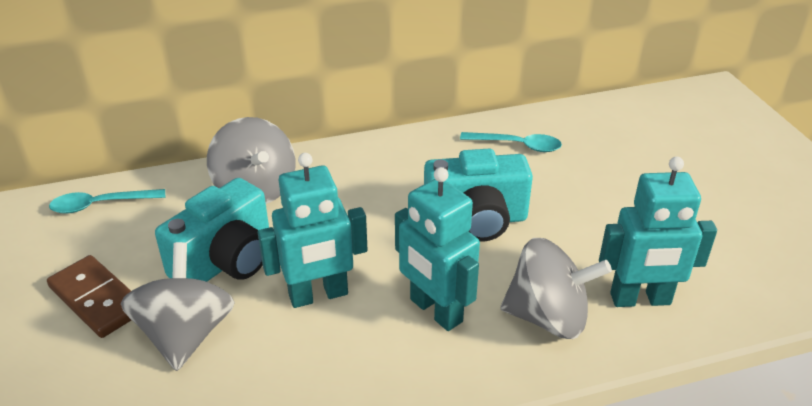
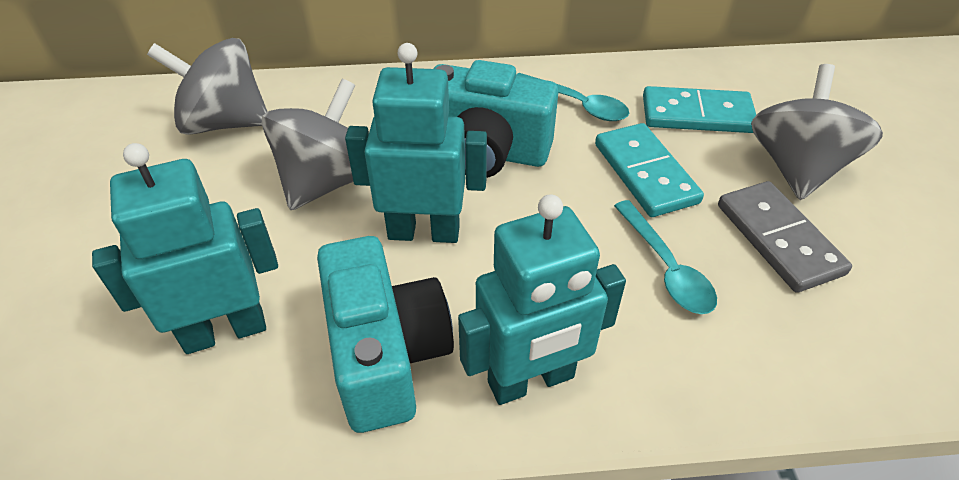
brown domino: [47,255,131,338] = 1 -> none = 0
grey domino: none = 0 -> [718,181,852,293] = 1
turquoise domino: none = 0 -> [595,123,704,217] [643,86,756,133] = 2

